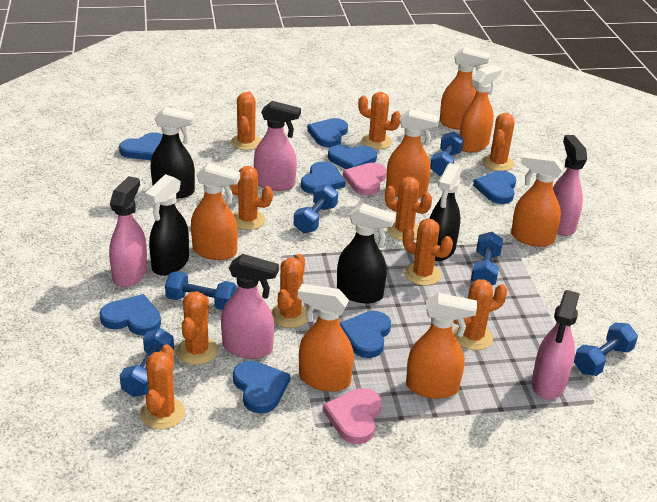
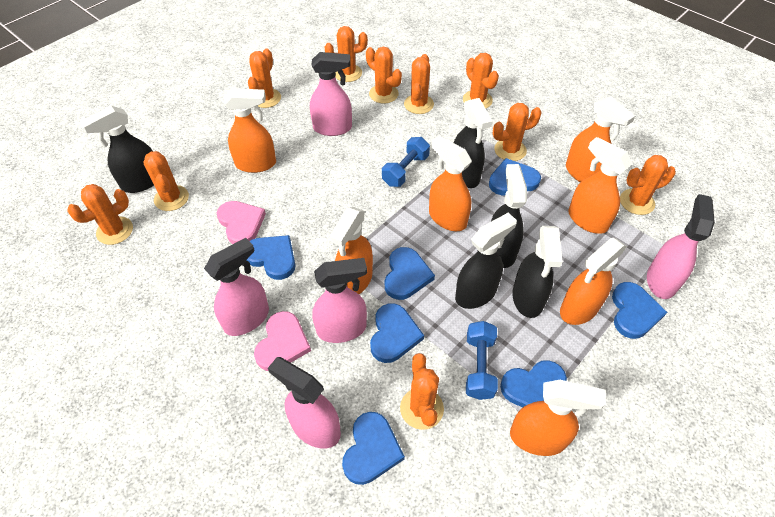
black spray bottle: [145,174,189,276] [150,107,195,198] [337,203,396,303] [429,163,461,261] = 4 -> [80,106,154,193] [454,98,493,188] [455,213,517,309] [491,164,527,268] [512,226,563,318] = 5
blue dumbbell: [120,328,174,397] [165,271,237,310] [294,184,338,233] [431,132,464,176] [471,232,503,285] [574,323,638,376] = 6 -> [382,137,430,187] [466,321,498,400] = 2
blue heart: [100,294,161,335] [119,132,163,160] [233,361,290,414] [301,161,346,194] [307,118,348,147] [328,145,377,169] [340,311,391,358] [473,171,516,204] = 8 -> [247,235,295,280] [342,412,405,485] [370,303,424,363] [385,247,435,300] [489,158,541,195] [500,360,567,407] [612,282,667,339] = 7

